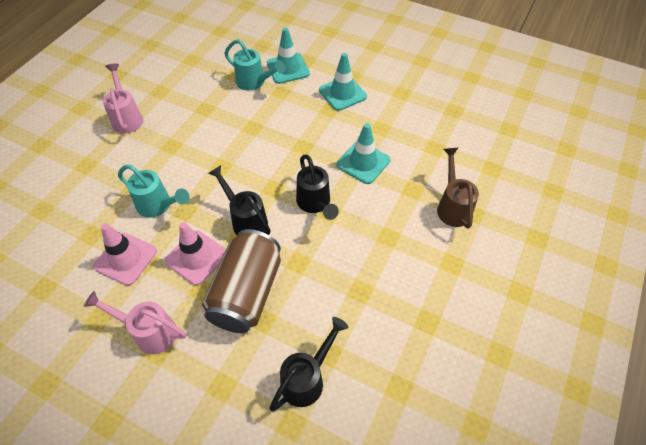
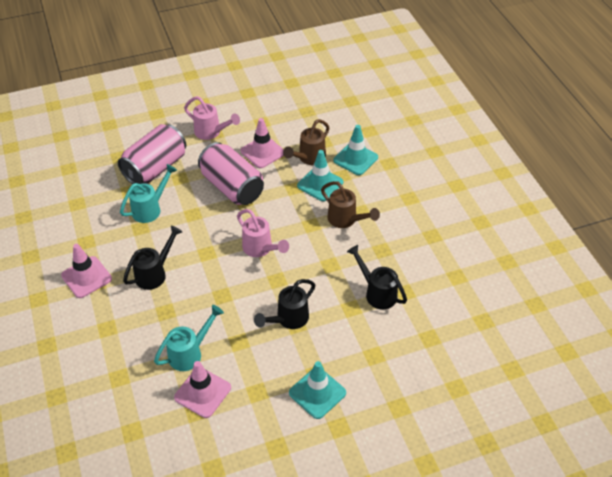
brown can: [202,229,281,333] = 1 -> none = 0
brown watering can: [437,147,479,229] = 1 -> [283,119,330,165] [321,181,380,228] = 2
pink can: none = 0 -> [118,124,186,184] [198,142,264,205] = 2
pink traffic cone: [93,223,157,286] [165,222,226,285] = 2 -> [61,244,112,298] [174,361,231,418] [240,118,284,168] = 3

